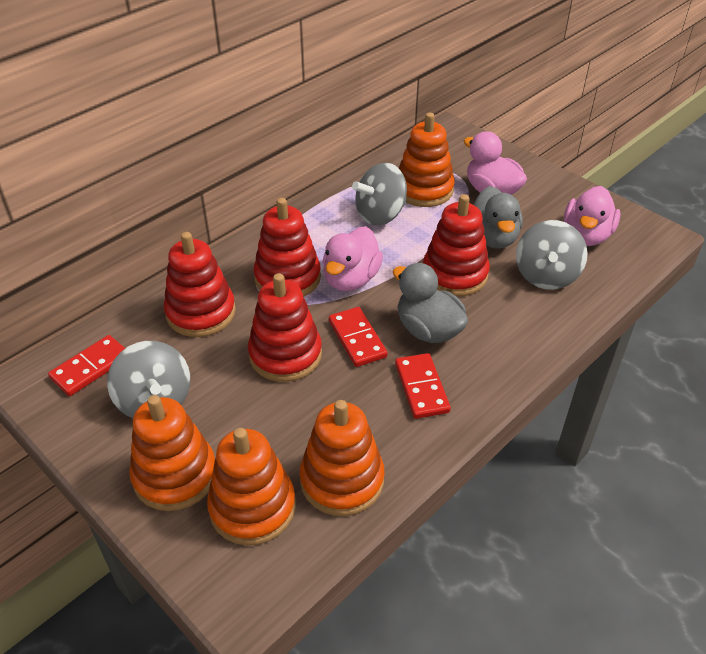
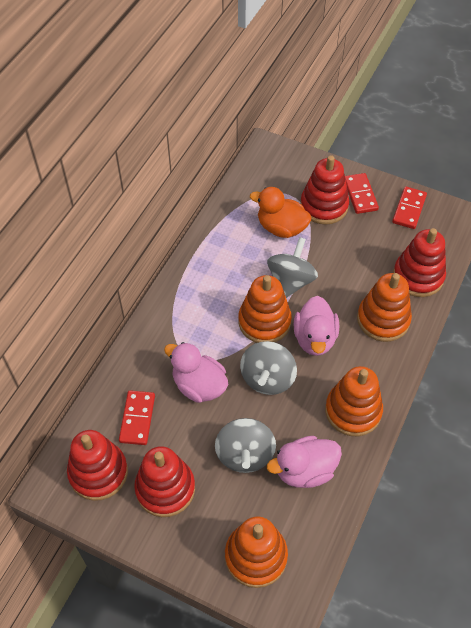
grey duck: [393,263,468,343] [474,186,523,249] = 2 -> none = 0
orange duck: none = 0 -> [250,187,312,238] = 1

